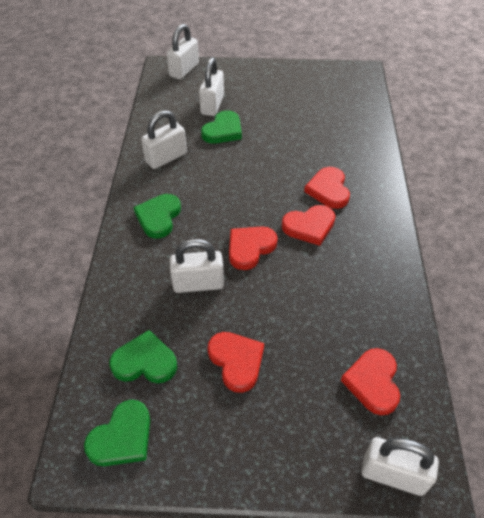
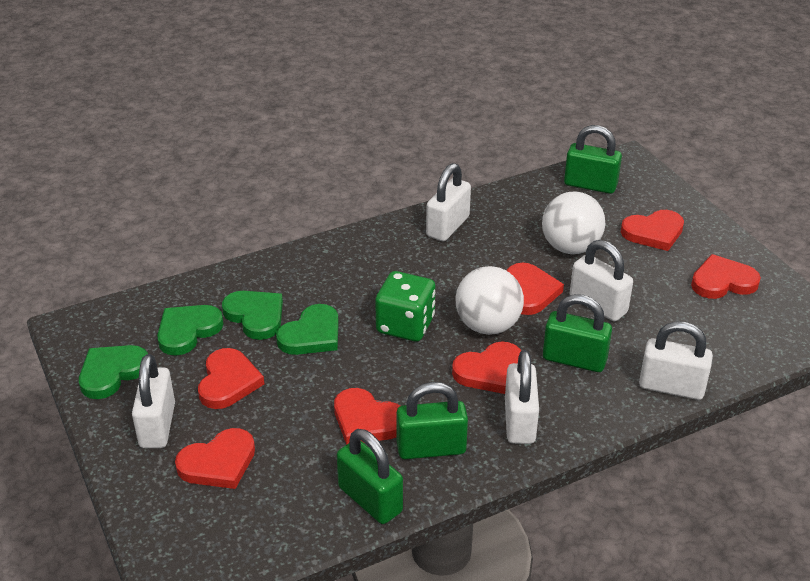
green dice: none = 0 -> [375,271,435,341] = 1
green padlock: none = 0 -> [337,429,403,524] [396,382,468,459] [543,294,612,372] [564,125,622,194] = 4
red heart: [207,332,264,393] [229,226,278,270] [282,205,335,246] [304,167,350,209] [341,348,400,415] = 5 -> [175,428,255,489] [198,348,264,409] [334,388,400,445] [452,342,521,394] [507,263,564,315] [621,210,684,251] [691,254,761,299] = 7
white ball: none = 0 -> [455,266,524,335] [542,191,605,254] = 2

